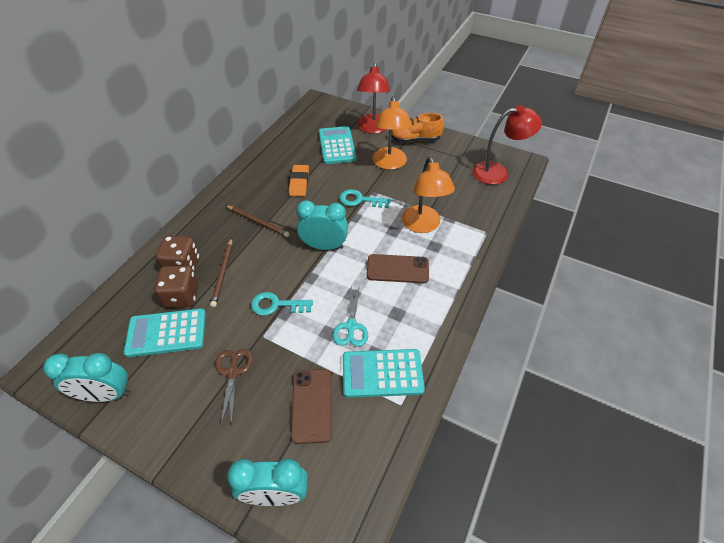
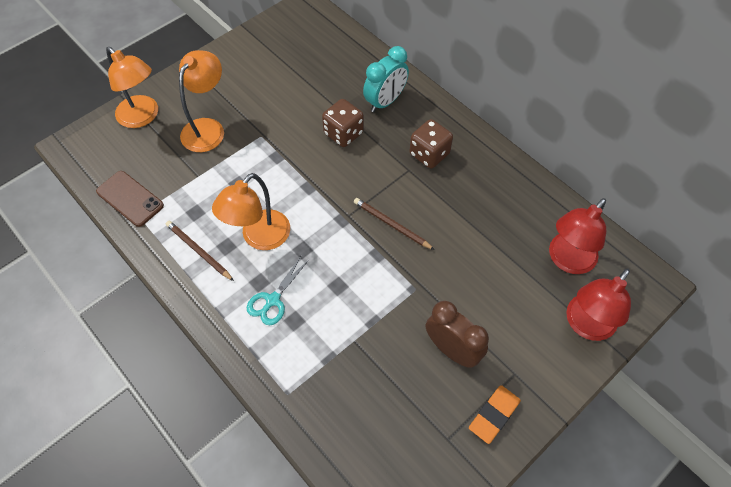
brown clock: none = 0 -> [426,301,489,368] = 1
brown phone: [291,369,332,444] [367,254,429,283] = 2 -> [96,171,164,227] = 1
brown scissors: [215,349,253,426] = 1 -> none = 0
orange lamp: [372,96,412,170] [402,157,455,233] = 2 -> [106,47,158,128] [179,50,224,152] [212,173,290,250] = 3
orange shoe: [392,113,444,143] = 1 -> none = 0
turquoise calculator: [124,308,206,357] [319,126,357,164] [343,349,425,398] = 3 -> none = 0
turquoise clock: [44,353,130,402] [227,459,308,506] [296,200,348,250] = 3 -> [363,46,409,112] = 1
turquoise key: [251,292,313,316] [340,189,391,208] = 2 -> none = 0

